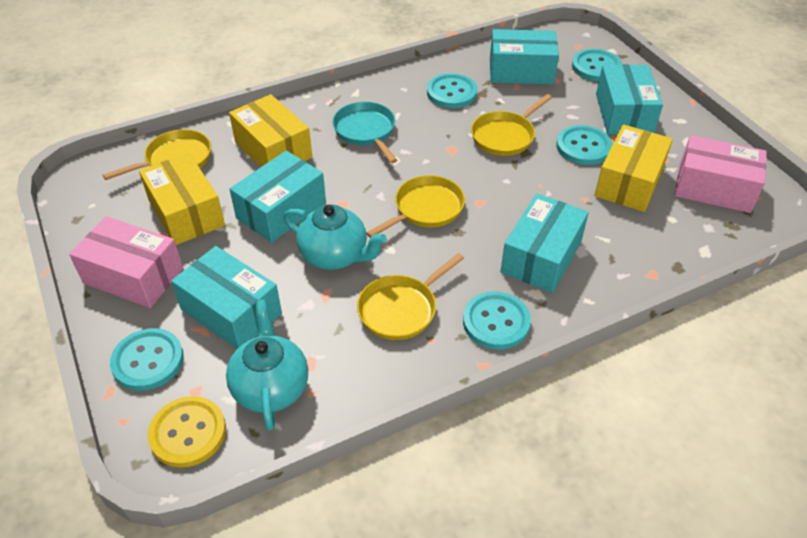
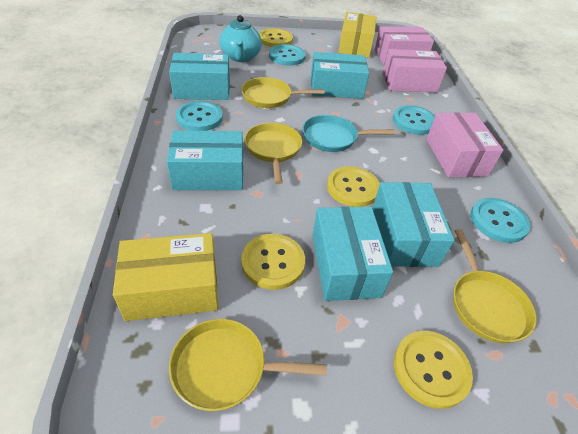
pink box: [69,216,183,308] [674,135,767,213] = 2 -> [375,26,434,65] [383,49,447,93] [426,112,503,178] = 3
turquoise button: [110,328,184,391] [427,73,477,108] [463,292,531,349] [556,125,612,165] [572,49,622,81] = 5 -> [176,101,223,131] [269,44,306,66] [393,105,435,135] [470,198,530,243] = 4
turquoise teapot: [226,299,308,431] [284,204,387,270] = 2 -> [220,15,262,62] = 1
yellow box: [139,153,225,245] [229,94,312,167] [594,124,673,212] = 3 -> [113,233,218,321] [338,12,376,58] = 2
yellow button: [148,396,226,468] = 1 -> [241,234,305,290] [259,28,293,47] [327,166,380,207] [394,331,473,409] = 4

